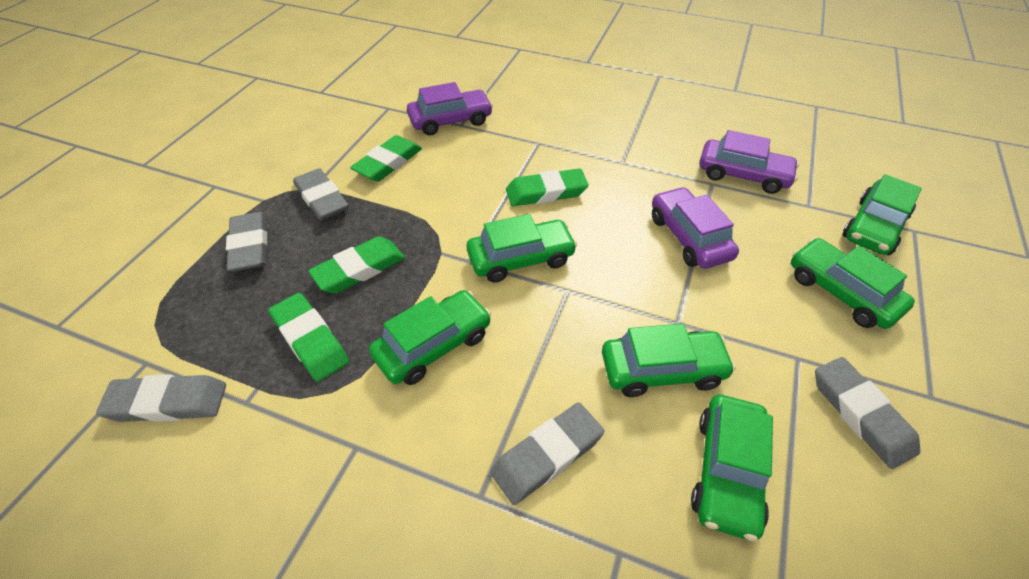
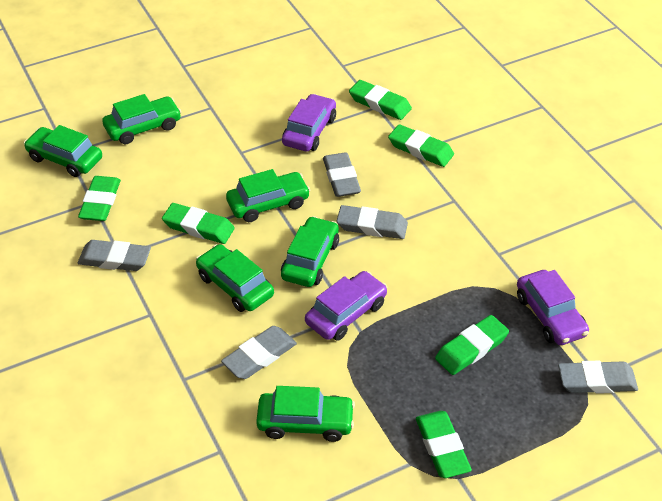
green eraser: [269,293,349,381] [308,236,405,294] [350,135,422,182] [506,168,589,206] = 4 -> [78,176,121,221] [162,203,235,244] [349,80,412,120] [388,124,454,167] [416,411,472,478] [435,315,509,375] = 6

